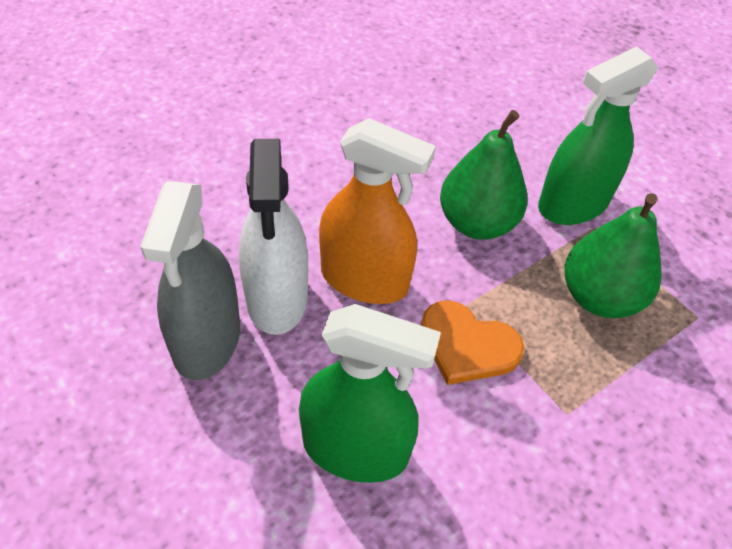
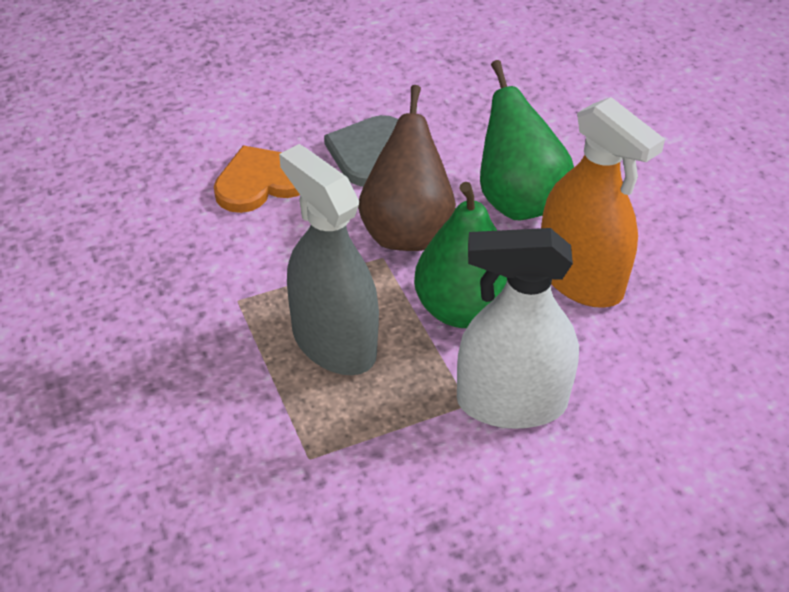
brown pear: none = 0 -> [358,85,456,251] = 1
green spray bottle: [299,304,441,483] [538,47,658,225] = 2 -> none = 0
grey heart: none = 0 -> [324,115,398,187] = 1

